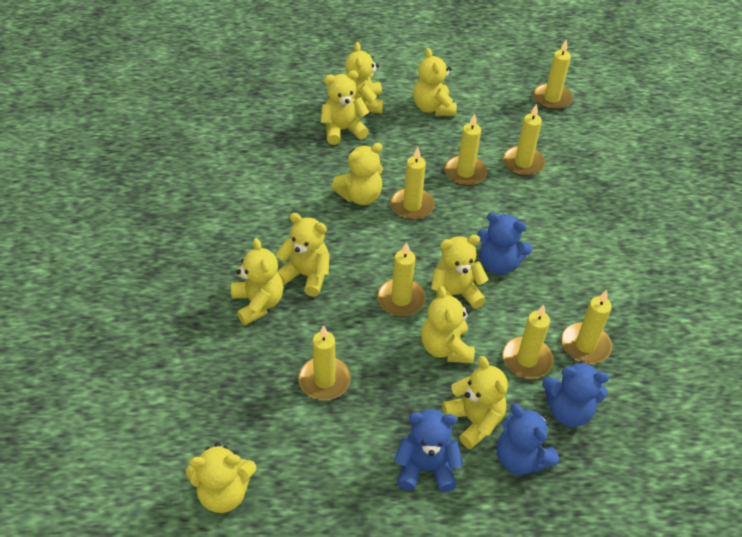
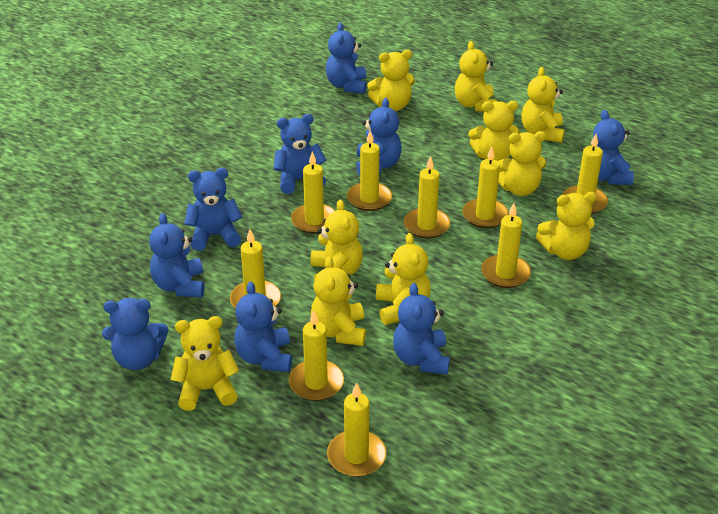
blue teddy bear: [394,409,463,492] [477,212,532,275] [497,404,559,475] [542,361,609,427] = 4 -> [102,298,168,370] [149,213,205,297] [184,168,242,251] [234,282,292,372] [273,114,326,194] [326,23,367,94] [356,98,402,175] [393,283,450,374] [591,110,634,185] = 9
yellow candle: [298,325,351,400] [377,242,426,316] [390,147,435,220] [445,113,487,186] [503,104,545,176] [503,305,554,379] [533,40,573,110] [561,290,612,364] = 8 -> [230,229,281,309] [288,310,344,401] [291,151,335,234] [327,382,386,477] [347,131,392,211] [403,156,450,239] [462,147,509,228] [481,203,531,288] [562,134,608,214] = 9

